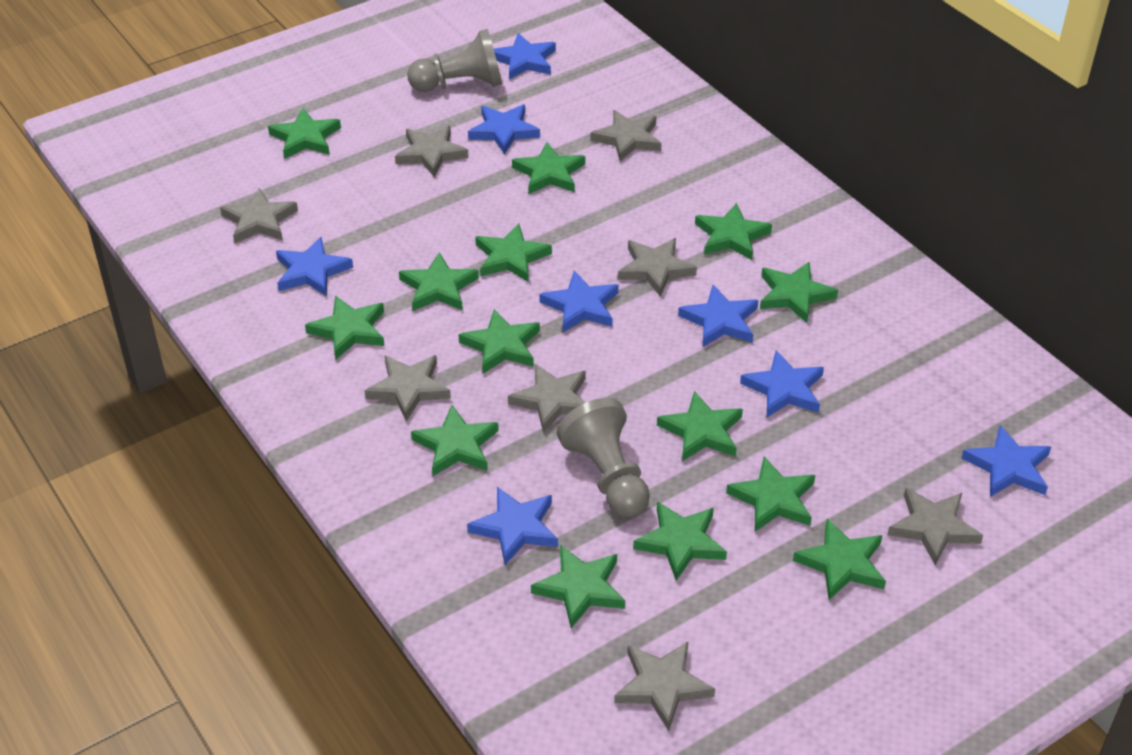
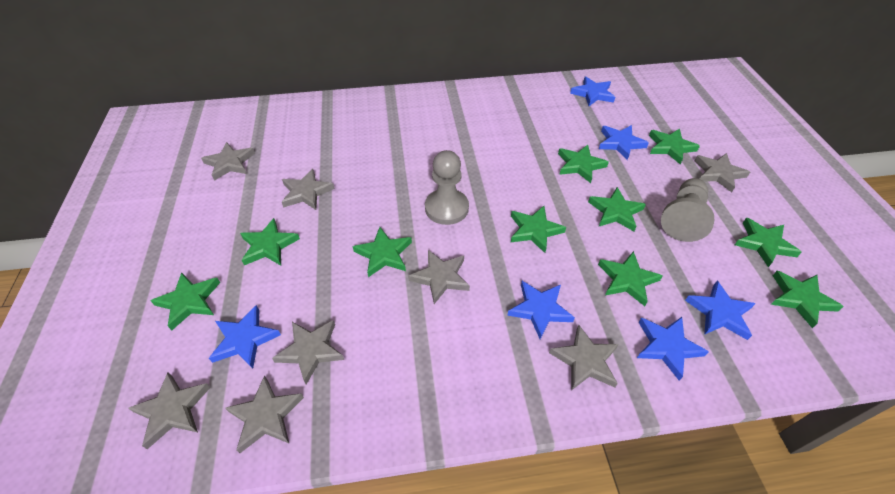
blue star: [276,237,353,297] [467,487,558,565] [468,105,540,154] [494,33,556,80] [539,271,619,332] [678,285,758,347] [740,350,824,417] [962,425,1051,497] = 8 -> [209,305,281,369] [507,281,575,339] [570,76,615,106] [599,125,649,160] [637,317,709,381] [685,281,756,340] = 6
green star: [268,108,341,159] [305,296,385,359] [399,252,479,311] [411,405,499,476] [459,309,540,374] [475,224,552,282] [512,142,585,194] [531,545,625,628] [633,501,727,581] [657,391,743,461] [695,203,772,260] [726,456,815,532] [760,262,838,323] [793,519,886,600] = 14 -> [151,272,220,330] [240,218,300,266] [353,227,412,277] [511,206,566,253] [558,145,609,183] [588,187,646,231] [598,251,663,306] [649,129,700,164] [735,218,802,267] [771,271,844,328] = 10

